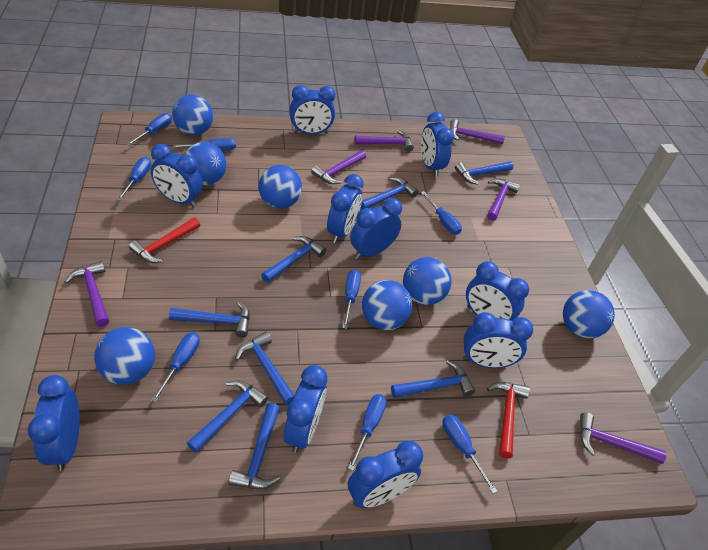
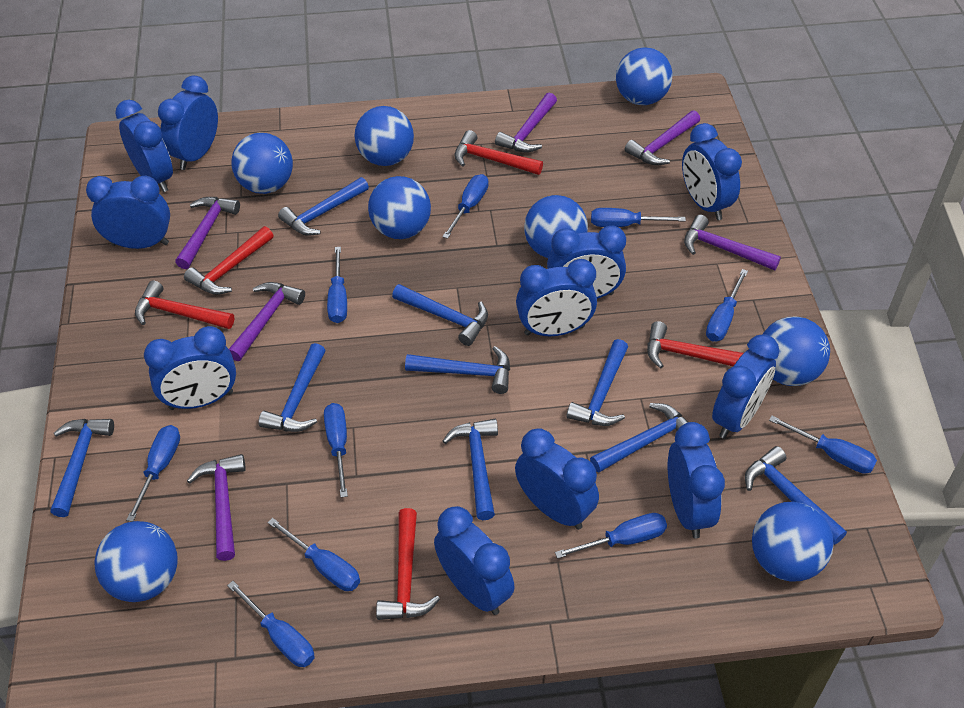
blue ball: [94,327,155,385] [172,95,213,135] [184,142,226,185] [258,165,302,209] [362,280,412,330] [403,257,452,305] [563,290,615,338] = 7 -> [94,521,178,602] [231,133,293,194] [355,106,414,166] [368,176,431,239] [524,195,588,258] [616,47,672,105] [752,502,834,582] [763,317,830,386] = 8
blue clock: [28,375,80,471] [151,144,203,208] [284,365,327,453] [290,85,335,135] [327,174,364,243] [348,441,423,508] [350,198,402,259] [421,112,454,176] [463,312,533,368] [466,261,529,321] = 10 -> [86,176,170,249] [115,100,173,192] [144,326,236,410] [158,76,218,170] [434,506,515,615] [515,428,599,530] [516,259,597,336] [547,225,626,299] [668,422,725,538] [682,123,742,220] [712,334,779,439] = 11
blue hammer: [169,302,250,338] [187,380,269,453] [228,403,280,489] [235,332,294,405] [261,236,326,283] [361,177,418,209] [391,360,475,398] [455,161,513,185] = 8 -> [50,419,114,517] [258,343,326,432] [278,177,369,236] [392,284,488,346] [405,346,510,394] [443,419,498,520] [566,339,628,426] [590,403,688,473] [745,446,847,545] = 9
blue screwdriver: [117,157,151,201] [126,113,172,146] [151,332,200,402] [173,138,236,151] [342,270,361,329] [348,394,387,471] [421,191,462,235] [442,414,498,494] = 8 -> [126,425,180,522] [227,581,315,667] [268,518,360,591] [324,403,348,498] [327,247,347,323] [442,174,488,239] [555,513,667,559] [591,208,686,227] [706,269,748,342] [769,416,877,474] = 10
red hammer: [129,217,200,263] [487,382,530,458] = 2 -> [135,280,234,329] [184,226,274,295] [376,508,440,620] [455,130,543,175] [647,321,744,369] = 5

